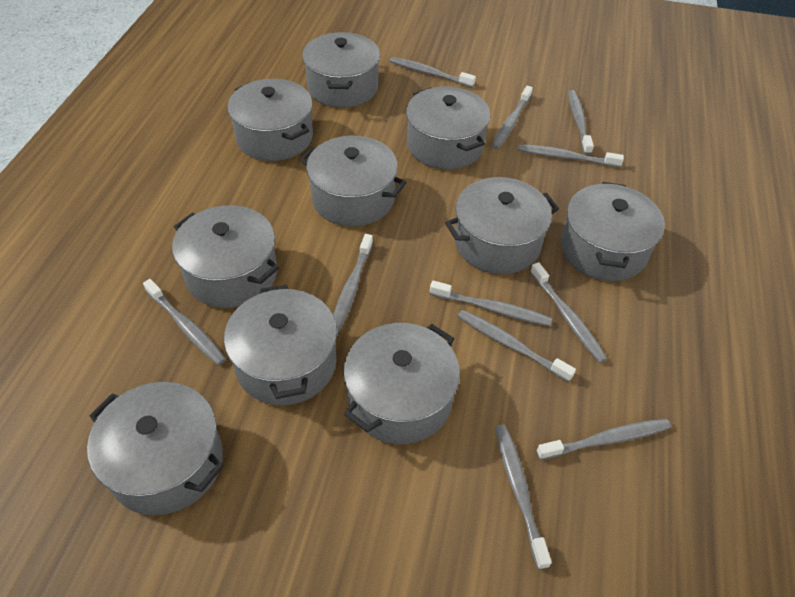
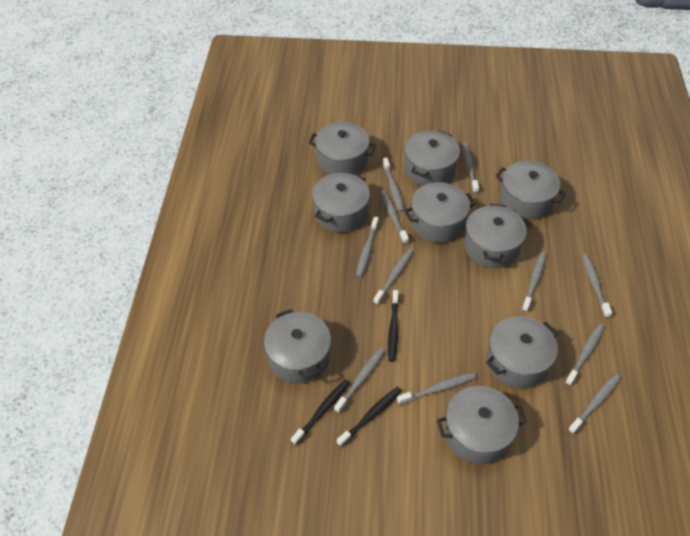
black toothbrush: none = 0 -> [291,379,350,445] [337,387,402,447] [388,290,399,362] = 3
grey pot: [87,382,223,515] [172,205,279,308] [224,284,337,406] [227,79,313,161] [300,136,407,226] [302,32,380,108] [344,323,460,444] [406,87,491,169] [445,177,559,274] [561,182,665,281] = 10 -> [264,309,331,384] [309,122,376,175] [312,173,370,233] [404,130,460,186] [404,182,476,243] [437,386,527,464] [464,203,527,268] [486,316,558,389] [495,161,566,220] = 9

